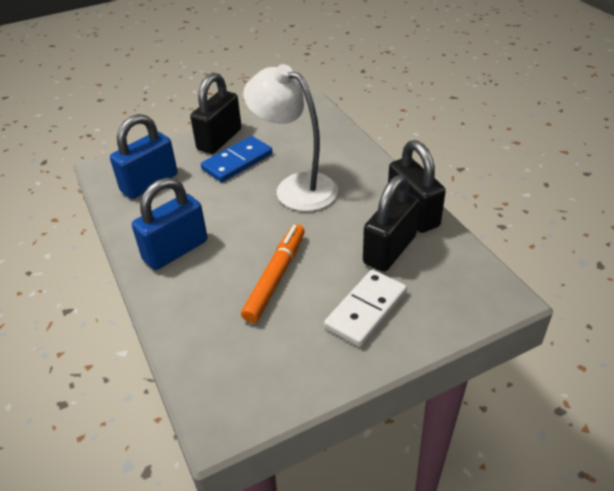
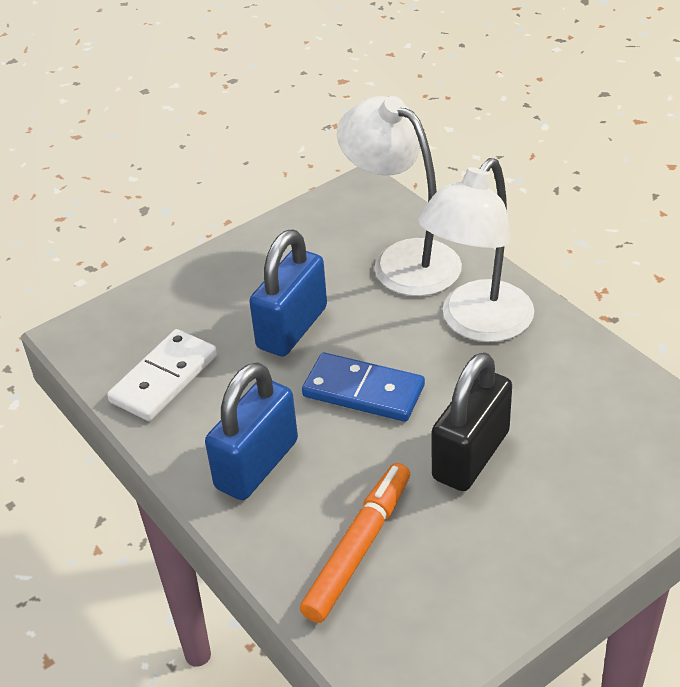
black padlock: [190,73,242,154] [363,175,420,272] [388,140,446,233] = 3 -> [432,352,512,491] = 1
white lamp: [243,64,338,211] = 1 -> [337,96,462,296] [418,158,534,342] = 2

